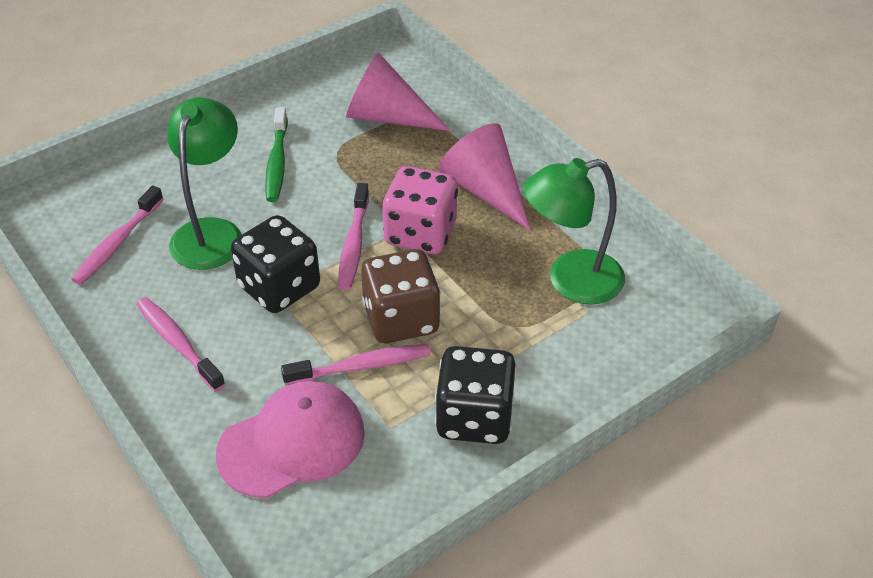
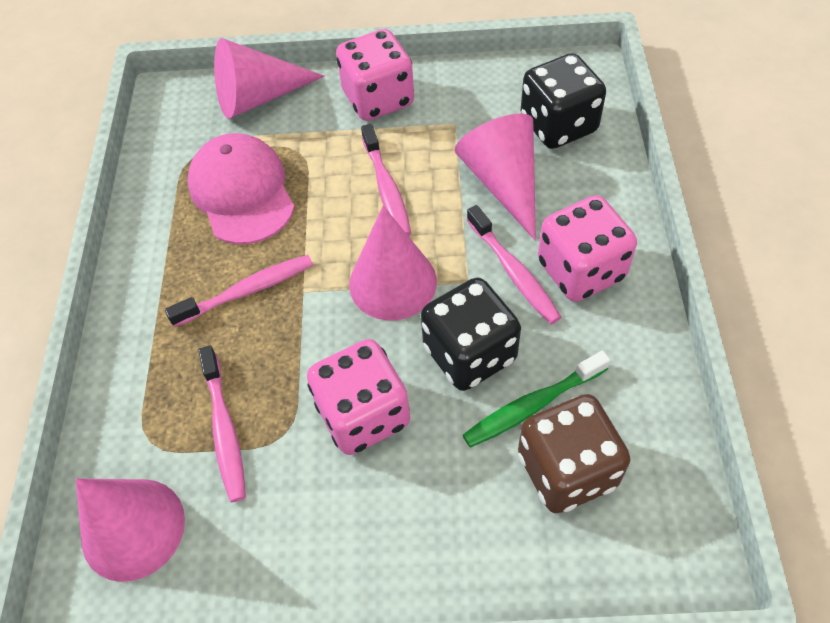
green lamp: [167,97,242,270] [523,158,625,305] = 2 -> none = 0
pink cone: [346,53,450,131] [439,123,531,231] = 2 -> [76,479,185,582] [214,38,325,119] [349,206,437,320] [455,113,536,241] = 4
pink dice: [382,166,458,254] = 1 -> [307,339,410,455] [336,29,414,121] [538,195,637,302] = 3

